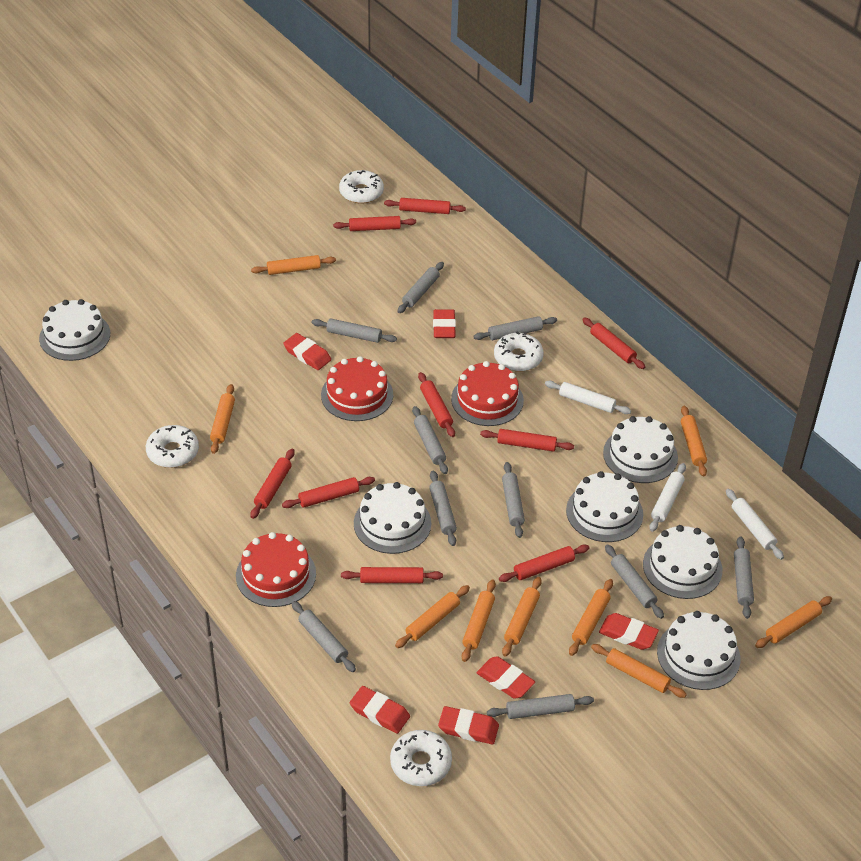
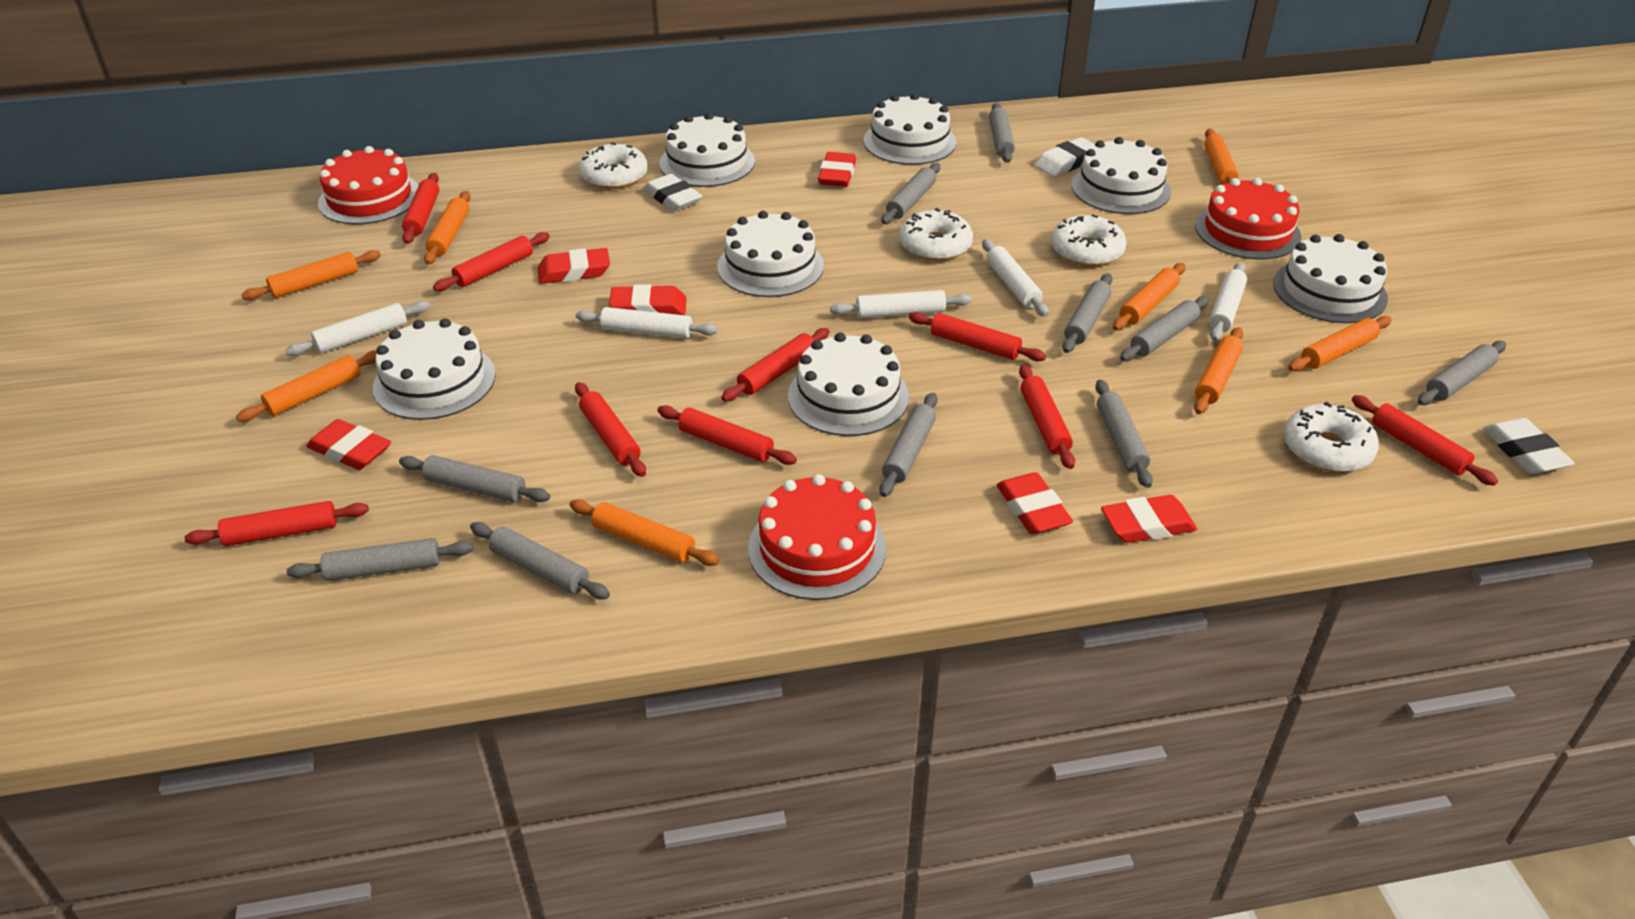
orange rolling pin: [210,384,235,454] [251,255,336,275] [395,585,470,648] [461,579,496,662] [502,577,542,657] [569,579,613,656] [591,644,687,698] [681,406,707,477] [755,596,832,648] = 9 -> [236,350,377,422] [241,250,381,300] [424,191,471,264] [569,499,719,566] [1113,263,1186,331] [1194,327,1243,414] [1204,129,1239,185] [1288,316,1392,372] = 8
white cake: [39,299,110,361] [354,482,431,554] [566,471,643,542] [603,416,678,483] [643,525,723,599] [657,611,741,690] = 6 -> [373,318,496,420] [660,113,755,187] [717,211,824,297] [788,333,909,436] [864,93,956,165] [1071,137,1171,214] [1273,234,1388,323] = 7
white eraser: none = 0 -> [644,174,702,211] [1035,137,1095,177] [1483,418,1575,474] = 3
white rolling pin: [545,381,631,414] [649,463,686,532] [726,489,784,560] = 3 -> [285,301,430,356] [576,307,718,339] [830,290,972,318] [982,239,1049,317] [1209,262,1247,341] = 5

